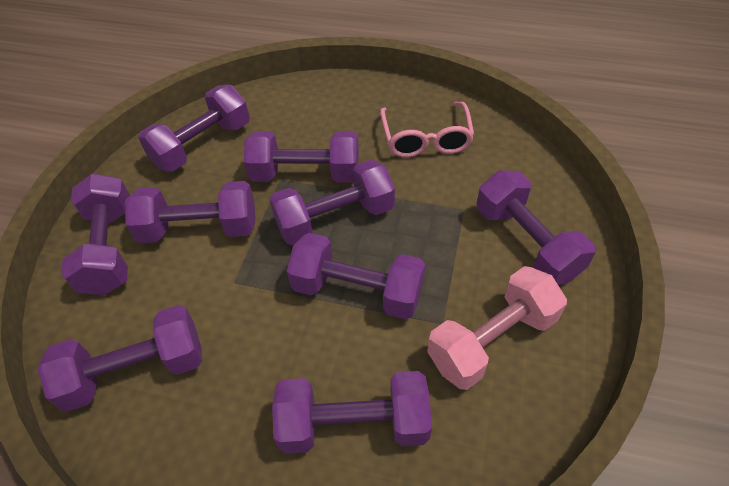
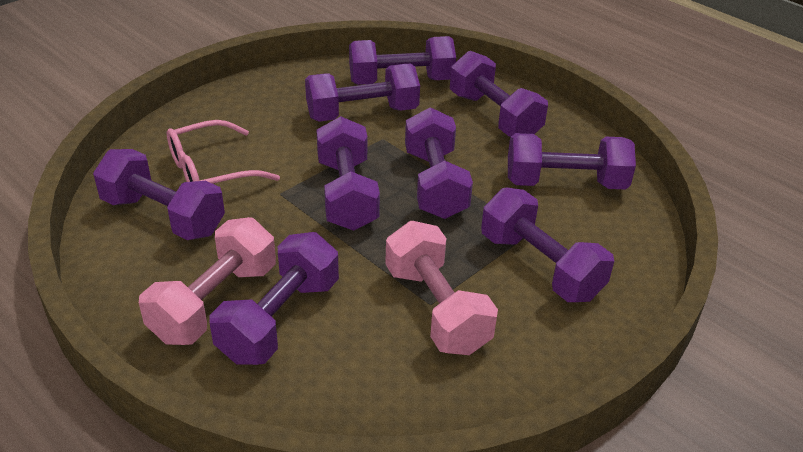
pink dumbbell: [427,266,567,390] = 1 -> [139,217,276,345] [385,221,498,355] = 2

